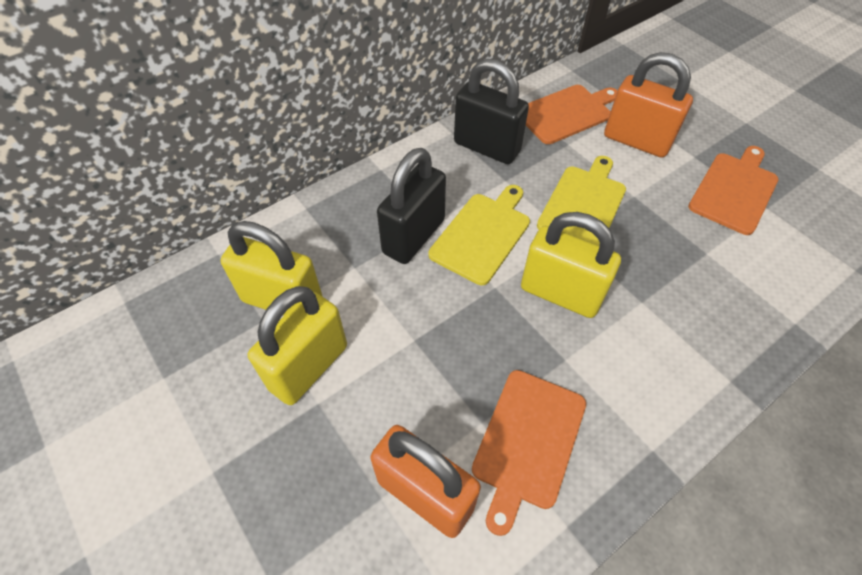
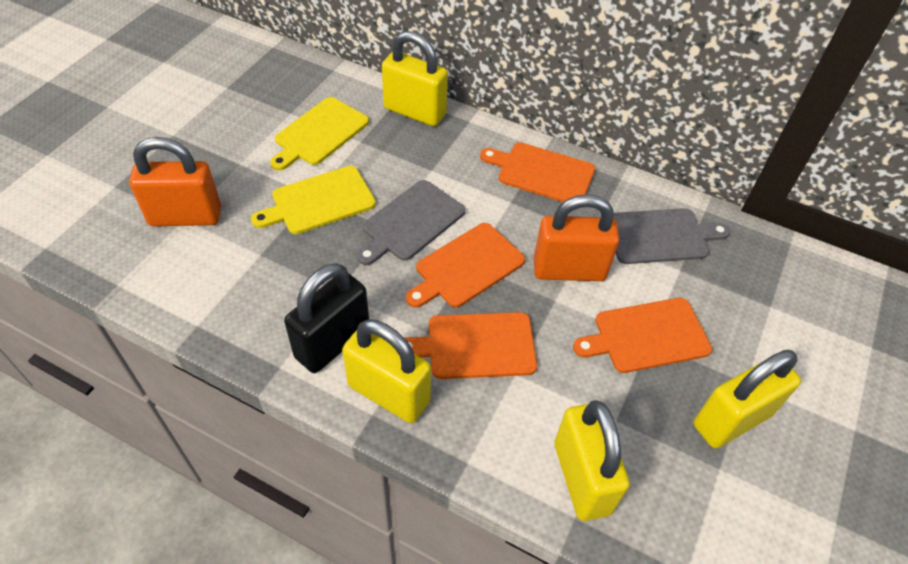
black padlock: [377,148,446,264] [454,59,529,164] = 2 -> [284,263,369,373] = 1
grey cutting board: none = 0 -> [357,180,465,265] [613,208,730,264] = 2
orange cutting board: [472,370,586,536] [526,85,617,144] [688,146,779,235] = 3 -> [405,312,537,379] [406,223,525,308] [480,142,595,202] [573,298,712,373] = 4
yellow padlock: [221,221,323,316] [248,286,347,405] [521,212,621,318] = 3 -> [342,319,431,423] [382,31,448,126] [555,400,630,521] [694,350,801,448] = 4

